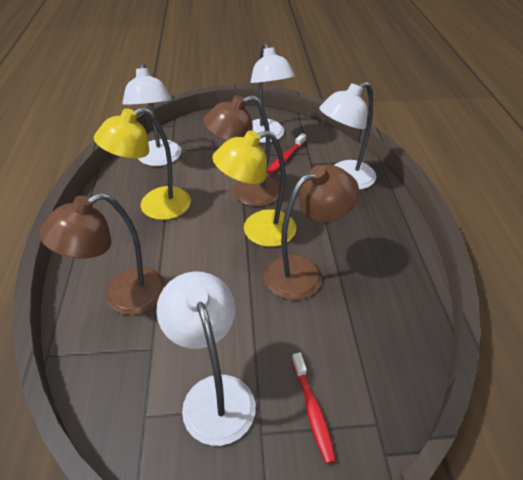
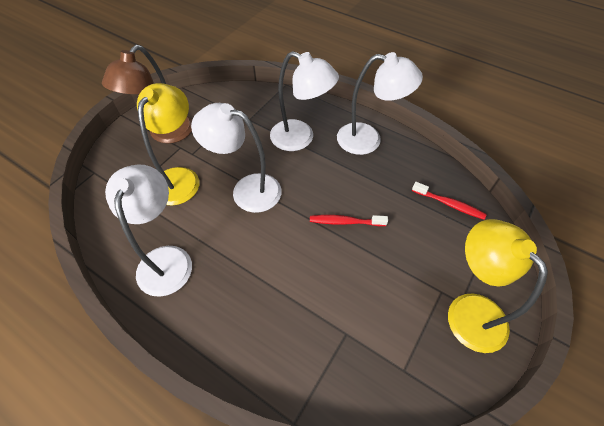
brown lamp: [39,193,166,315] [203,95,280,207] [264,165,359,300] = 3 -> [102,45,192,143] = 1

